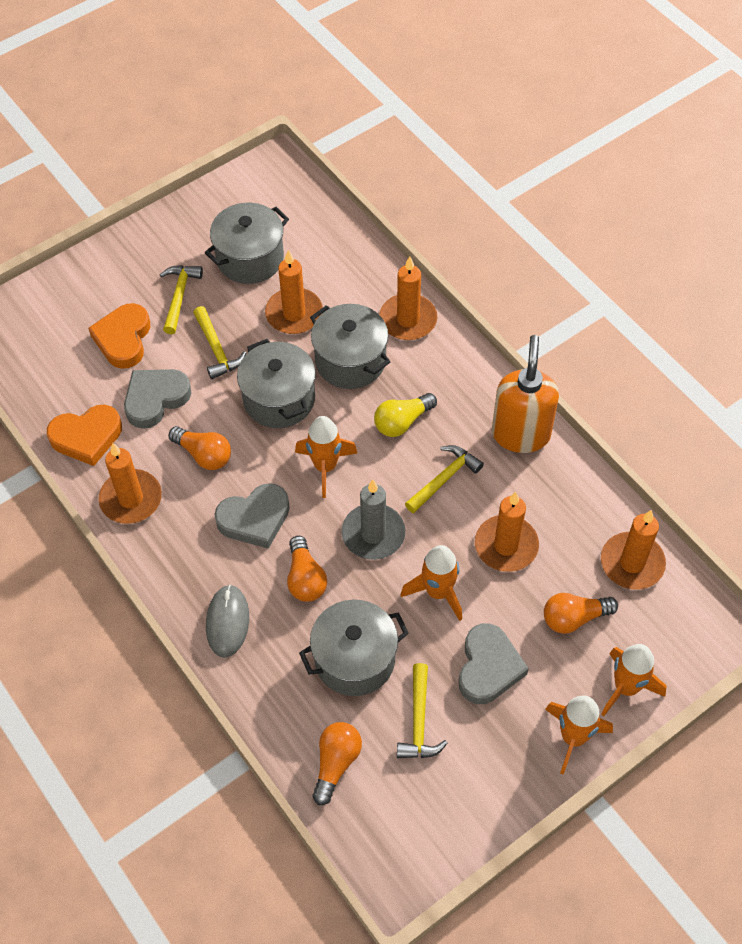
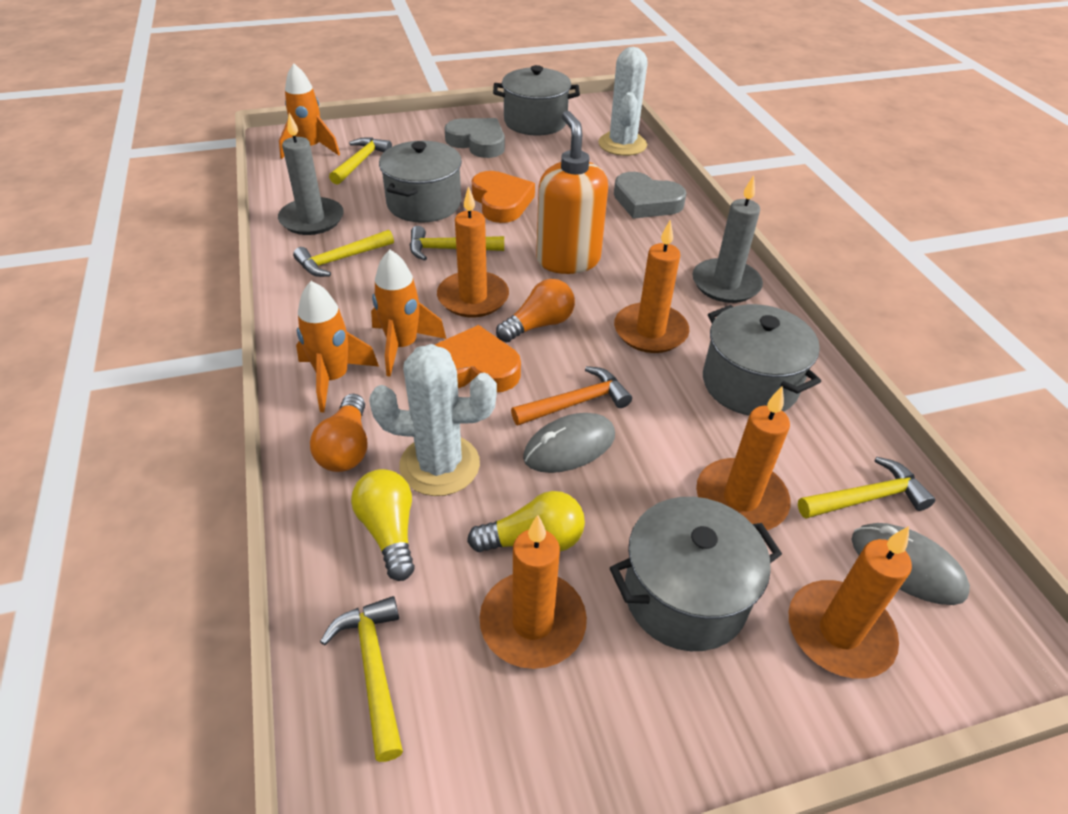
grey candle: [342,480,405,560] = 1 -> [278,113,344,235] [692,175,763,303] = 2
grey heart: [124,369,191,429] [214,483,290,549] [458,623,529,704] = 3 -> [445,118,505,158] [614,172,686,219] = 2
grey mouse: [206,585,249,658] = 1 -> [523,413,615,473] [852,523,970,605] = 2
orange hammer: none = 0 -> [511,366,632,425] = 1
orange light bulb: [168,426,231,470] [287,536,327,602] [312,722,362,805] [544,593,618,634] = 4 -> [310,394,367,472] [496,279,575,342] = 2
orange rocket: [295,416,358,498] [401,545,462,621] [545,696,613,775] [601,644,667,716] = 4 -> [279,63,340,159] [296,281,379,412] [371,250,446,377] = 3
white cactus: none = 0 -> [369,344,497,496] [598,47,648,156] = 2
yellow hammer: [160,265,203,334] [193,306,246,379] [397,663,448,758] [405,445,484,513] = 4 -> [293,230,394,277] [320,596,403,762] [329,138,392,185] [410,226,504,261] [798,457,935,519] = 5
yellow light bulb: [374,393,437,437] = 1 -> [351,469,415,581] [467,491,585,552] = 2

